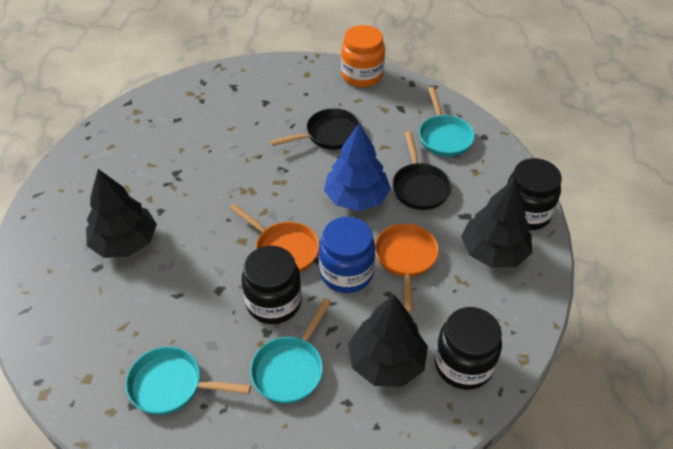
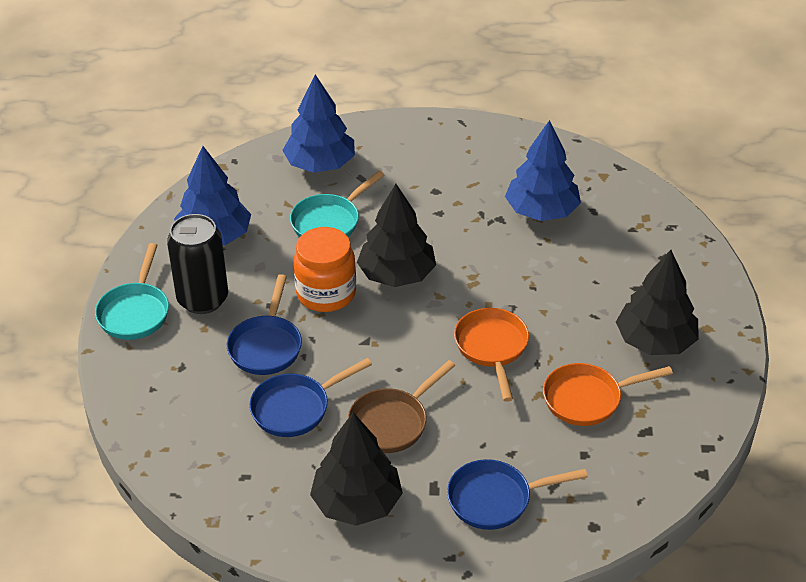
black can: none = 0 -> [167,214,228,314] = 1
black jar: [242,246,302,324] [435,307,502,390] [507,158,562,230] = 3 -> none = 0
black pan: [270,108,361,150] [392,131,452,210] = 2 -> none = 0
blue jar: [319,217,375,293] = 1 -> none = 0
blue pan: none = 0 -> [227,274,302,375] [249,358,372,437] [447,459,588,530] = 3
blue tree: [324,123,391,211] = 1 -> [174,146,251,245] [282,75,355,173] [505,120,581,221] = 3
brown pan: none = 0 -> [348,360,455,453] = 1
turquoise pan: [126,347,251,415] [250,298,331,404] [419,87,475,157] = 3 -> [95,243,169,340] [290,171,384,237] = 2

